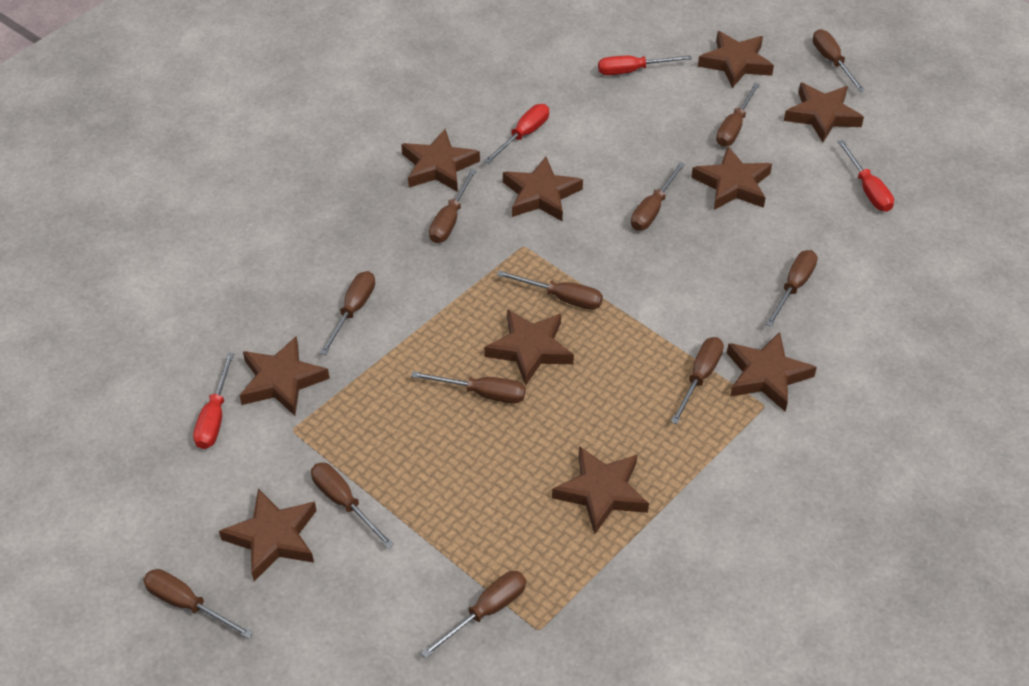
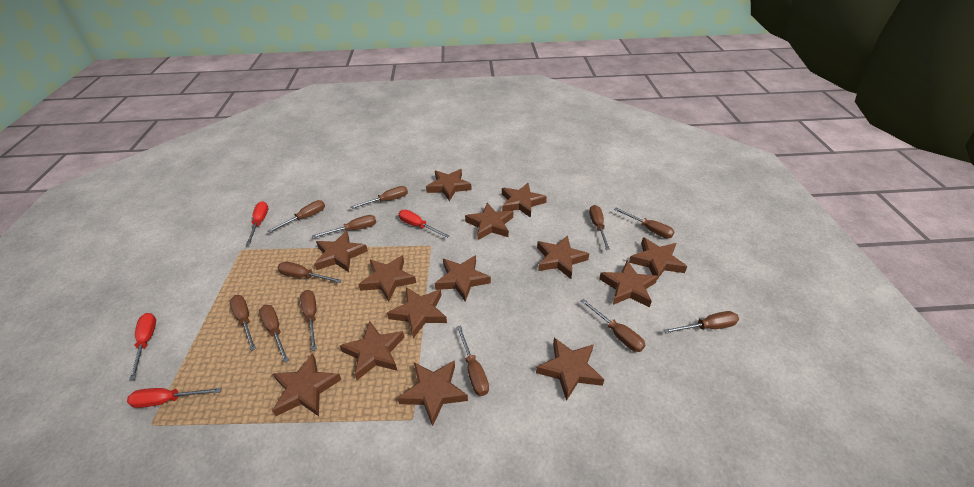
brown star: [219,488,317,581] [239,336,330,416] [401,129,480,192] [484,309,574,386] [503,157,583,221] [552,446,649,534] [691,146,772,210] [698,31,774,88] [727,332,817,412] [784,82,864,142] = 10 -> [272,353,342,416] [314,231,368,272] [340,321,405,380] [358,255,416,302] [387,287,447,339] [398,360,468,426] [426,169,472,201] [434,255,491,302] [465,203,513,240] [502,183,547,218] [536,338,604,401] [537,235,589,279] [599,260,658,308] [629,237,687,279] = 14

